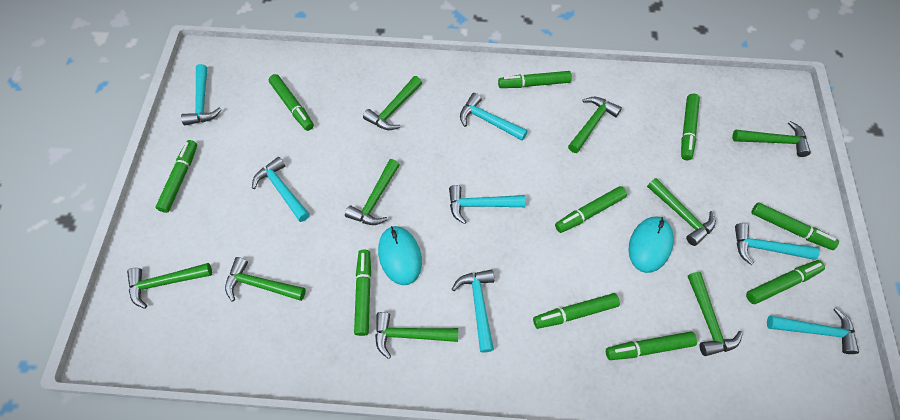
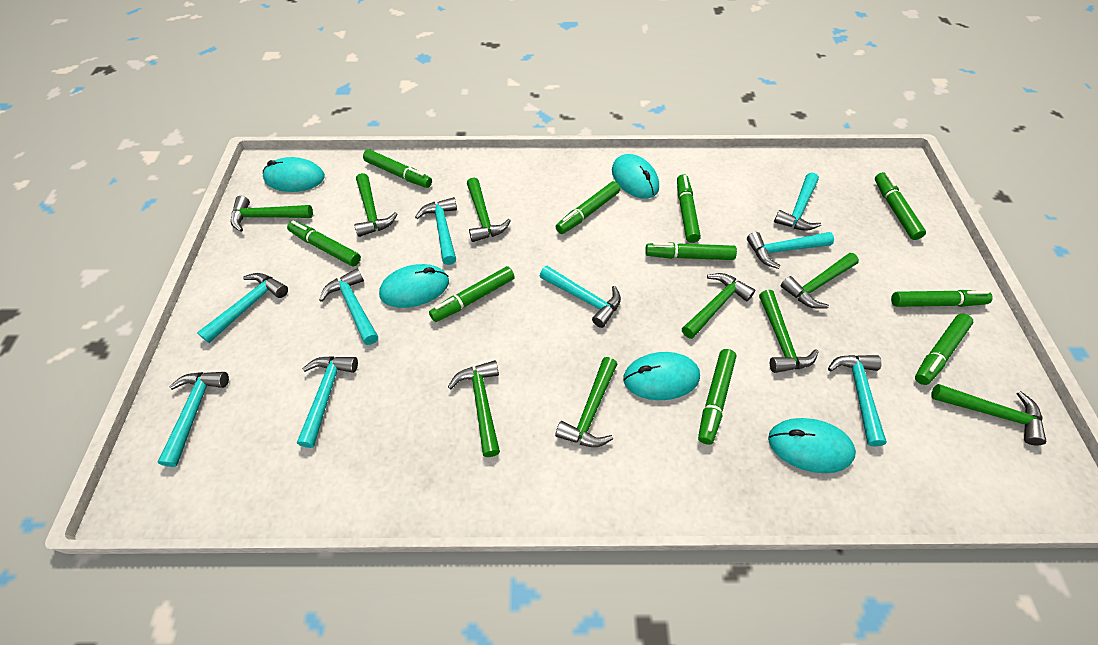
turquoise hammer: [181,64,222,125] [252,157,310,222] [449,185,525,224] [452,269,494,353] [460,93,528,141] [735,223,819,265] [767,307,859,354] = 7 -> [158,372,229,467] [197,273,288,343] [297,356,358,448] [319,268,378,345] [415,197,457,265] [540,266,621,328] [747,232,834,269] [774,173,821,231] [828,355,887,447] = 9
turquoise mouse: [378,226,422,285] [628,216,674,273] = 2 -> [263,157,325,192] [379,264,449,308] [612,154,659,199] [624,352,700,400] [768,418,856,473] = 5

